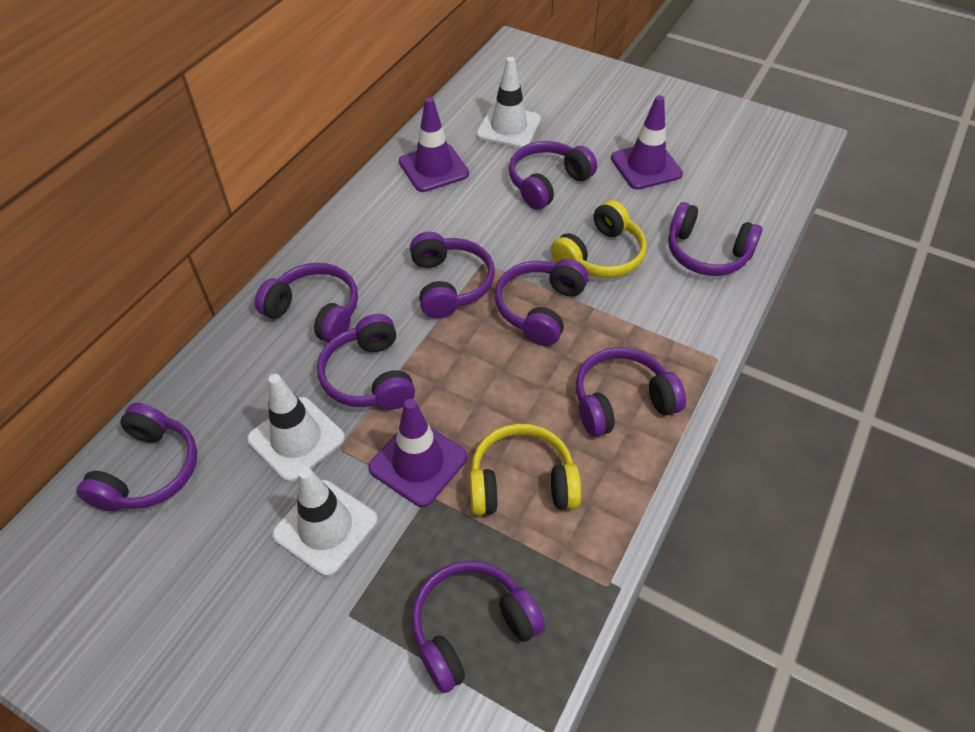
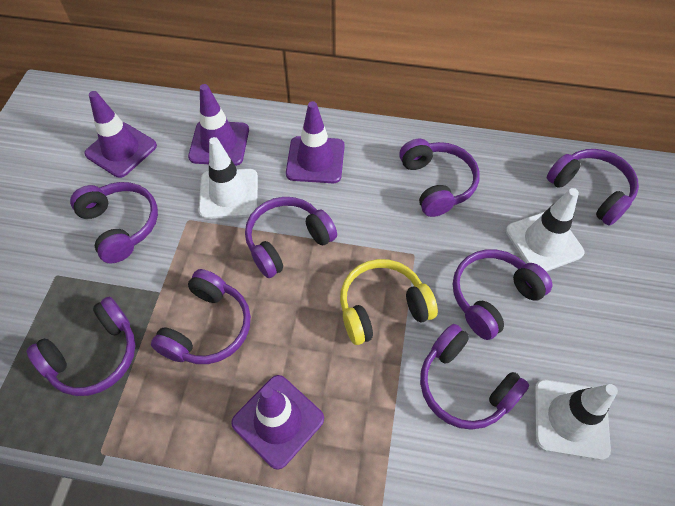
purple headphones: [76,403,197,512] [255,263,358,343] [317,314,415,410] [410,232,495,318] [412,561,545,693] [495,259,589,346] [509,141,597,210] [576,347,686,437] [668,202,763,276] = 9 -> [26,296,135,396] [70,182,158,263] [151,269,251,364] [245,197,337,278] [399,139,480,217] [420,324,529,430] [453,250,552,340] [547,149,639,226] = 8
purple traffic cone: [368,399,467,507] [399,97,469,192] [611,95,683,190] = 3 -> [84,91,157,178] [188,84,249,166] [231,375,324,470] [286,101,345,183] = 4
yellow headphones: [469,424,581,515] [551,200,646,278] = 2 -> [340,259,438,345] = 1

